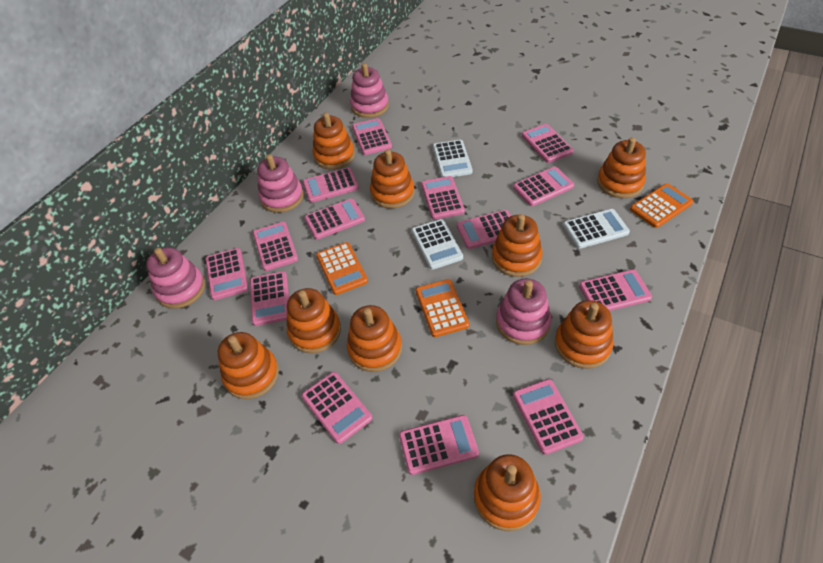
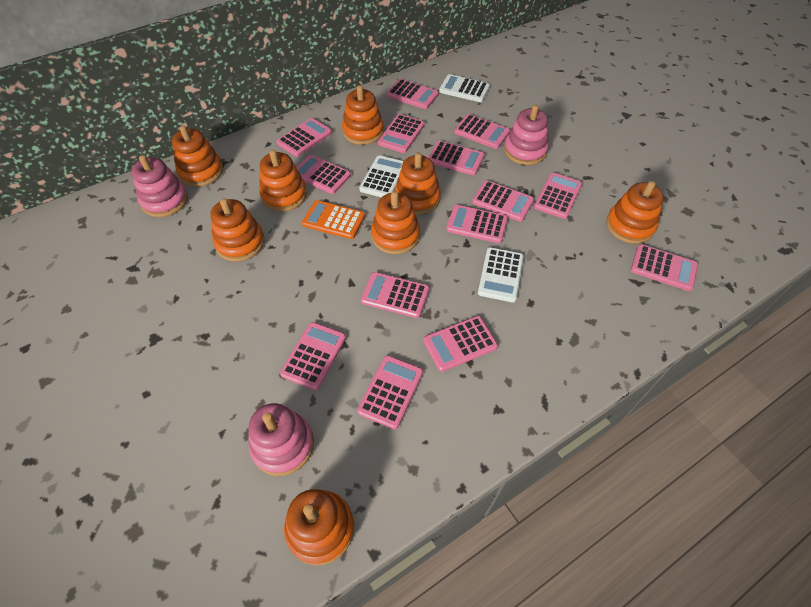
orange calculator: [316,242,368,295] [416,279,469,337] [630,183,693,228] = 3 -> [302,200,365,239] = 1
orange stacking toy: [218,332,279,399] [287,288,341,353] [312,113,355,169] [347,305,402,372] [370,149,415,208] [474,454,541,531] [492,214,543,277] [555,300,614,369] [597,137,646,198] = 9 -> [172,125,223,187] [210,198,265,262] [259,150,307,212] [284,489,354,566] [342,85,384,145] [371,191,420,254] [394,153,441,215] [606,181,664,244] = 8
pink stacking toy: [146,247,205,309] [257,154,304,213] [350,63,389,118] [496,279,551,345] = 4 -> [131,155,188,217] [249,403,314,476] [504,105,549,165] = 3

